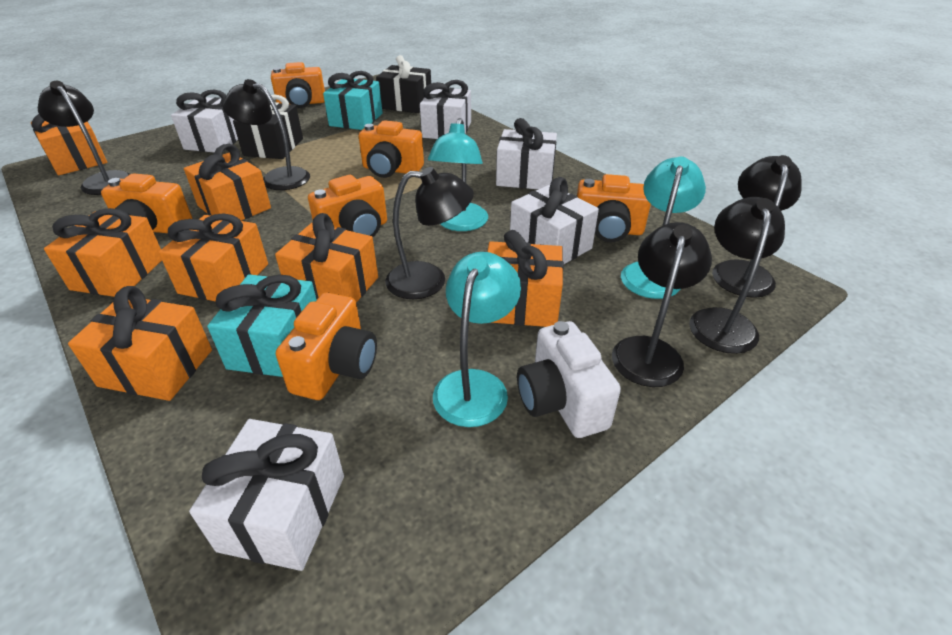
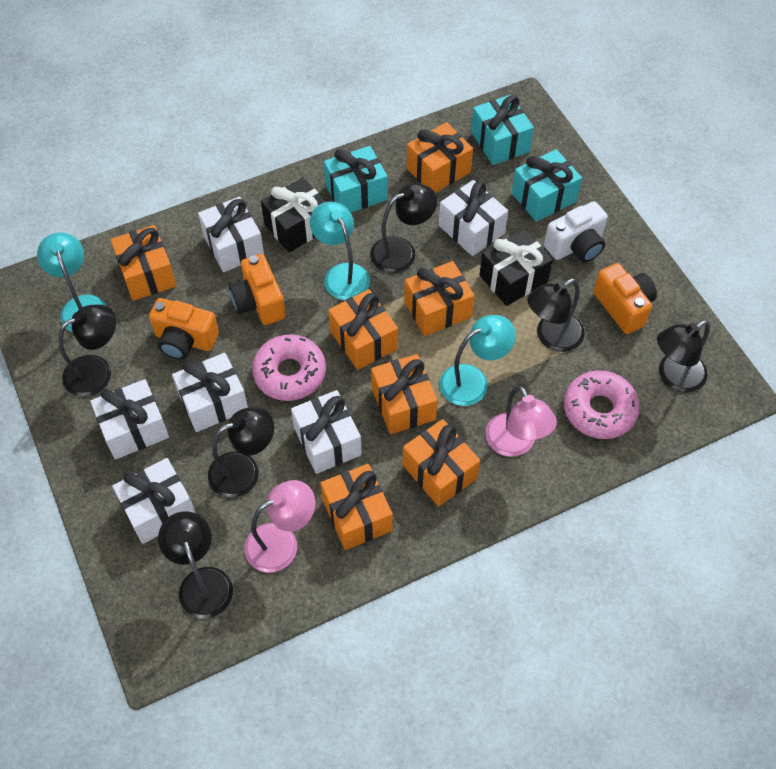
orange camera: [101,173,193,233] [271,62,325,108] [276,292,377,400] [308,175,387,237] [359,120,424,178] [577,174,651,242] = 6 -> [149,298,219,360] [229,254,286,325] [594,263,657,334] = 3
pink donut: none = 0 -> [252,334,326,401] [564,370,640,439] = 2
pink lamp: none = 0 -> [245,480,315,573] [485,386,557,457] = 2
turquoise gift: [207,274,317,377] [323,71,383,130] = 2 -> [324,146,388,213] [471,95,534,165] [512,149,582,222] = 3
white gift: [171,90,238,152] [189,419,344,571] [420,80,471,139] [496,118,557,190] [510,177,599,264] = 5 -> [90,379,169,459] [112,458,195,544] [172,353,248,432] [198,197,264,272] [291,390,362,474] [439,180,508,256] = 6

